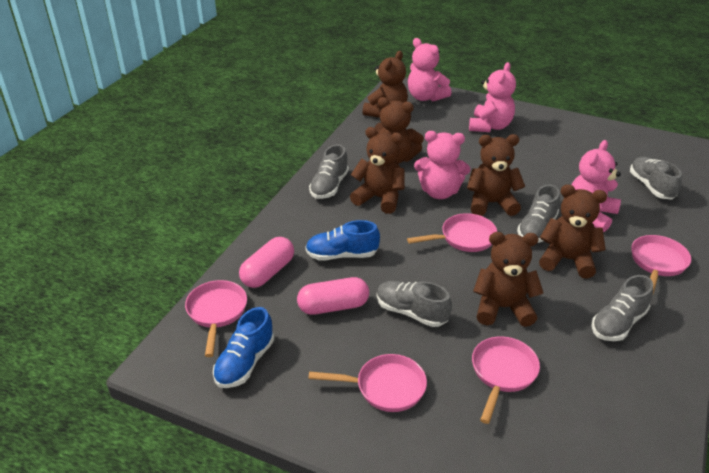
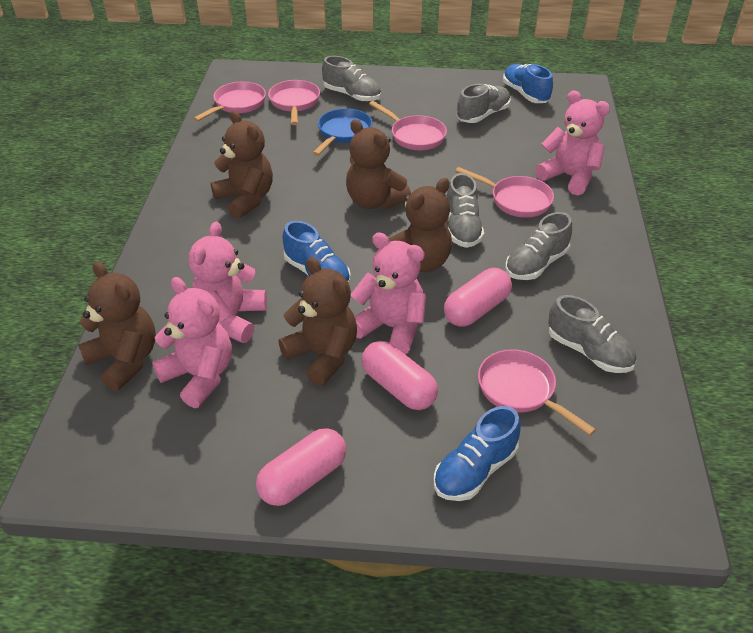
blue pan: none = 0 -> [313,108,372,156] = 1
blue shoe: [213,307,274,388] [305,220,380,260] = 2 -> [282,221,351,283] [434,406,521,501] [503,64,553,103] = 3
brown teddy bear: [350,127,405,214] [363,51,408,118] [375,97,424,164] [467,134,525,216] [473,232,544,327] [539,184,607,278] = 6 -> [78,261,156,391] [211,110,273,219] [279,257,357,386] [346,119,411,209] [388,178,452,272] = 5
pink capsule: [239,237,294,288] [297,277,369,315] = 2 -> [256,428,346,506] [362,341,438,410] [444,268,512,327] = 3

